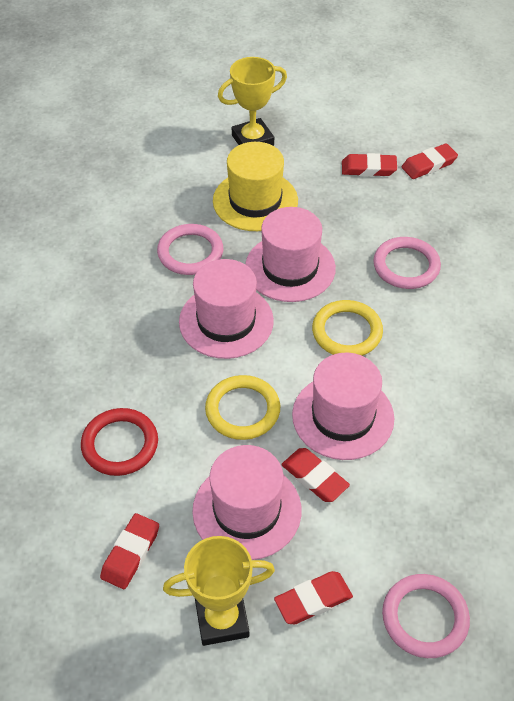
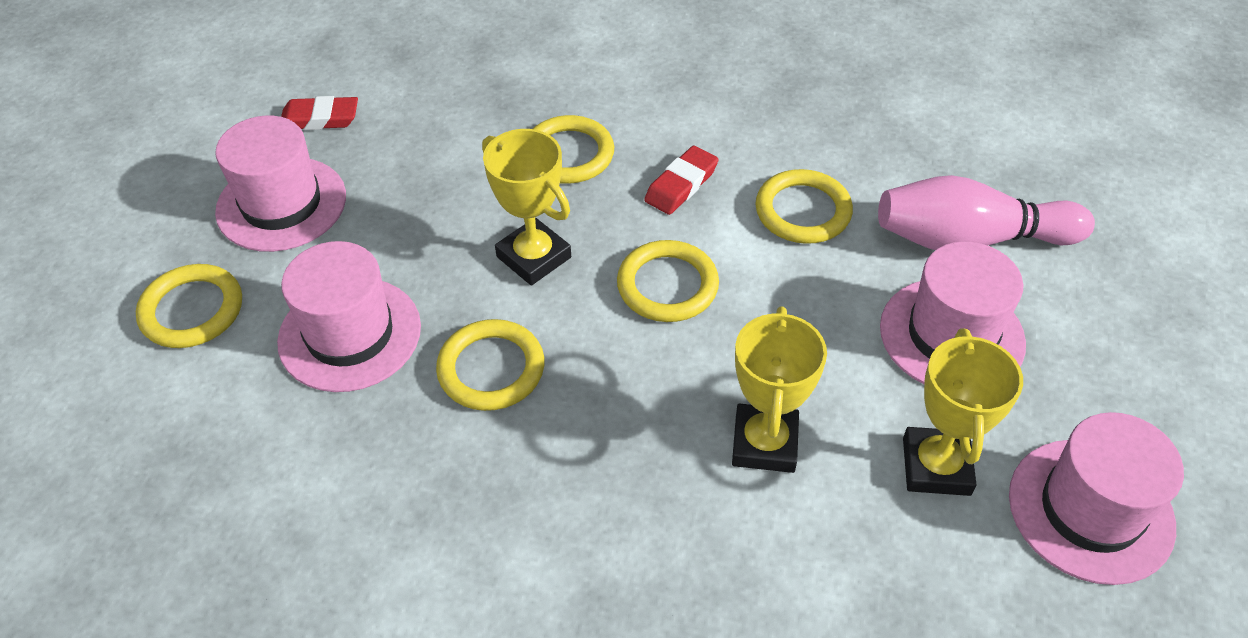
pink bowling pin: none = 0 -> [878,175,1095,250] = 1
pink ring: [157,224,223,275] [373,237,441,289] [382,574,470,658] = 3 -> none = 0
red eraser: [100,513,159,589] [274,571,353,624] [281,448,350,502] [342,153,397,176] [402,143,458,179] = 5 -> [281,96,358,130] [644,145,719,215] = 2
red ring: [81,408,158,476] = 1 -> none = 0
yellow hat: [213,142,298,231] = 1 -> none = 0
yellow ring: [205,375,280,440] [312,300,383,356] = 2 -> [136,264,242,348] [436,319,544,411] [533,115,614,184] [617,240,719,322] [756,169,853,244] = 5
yellow trophy: [163,536,275,646] [218,57,287,146] = 2 -> [482,129,571,285] [732,306,827,473] [903,328,1023,496] = 3

